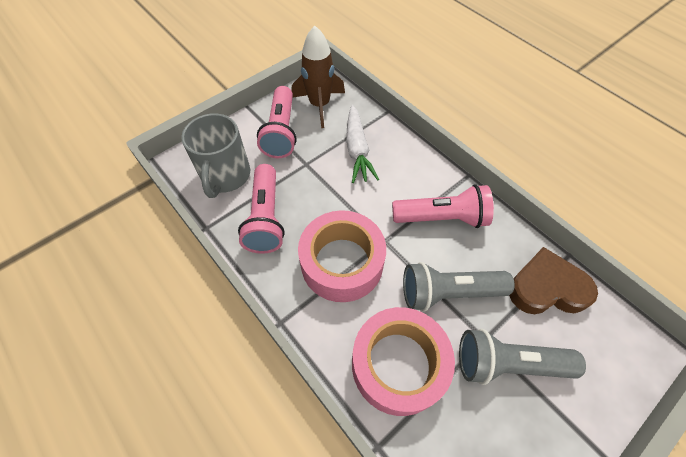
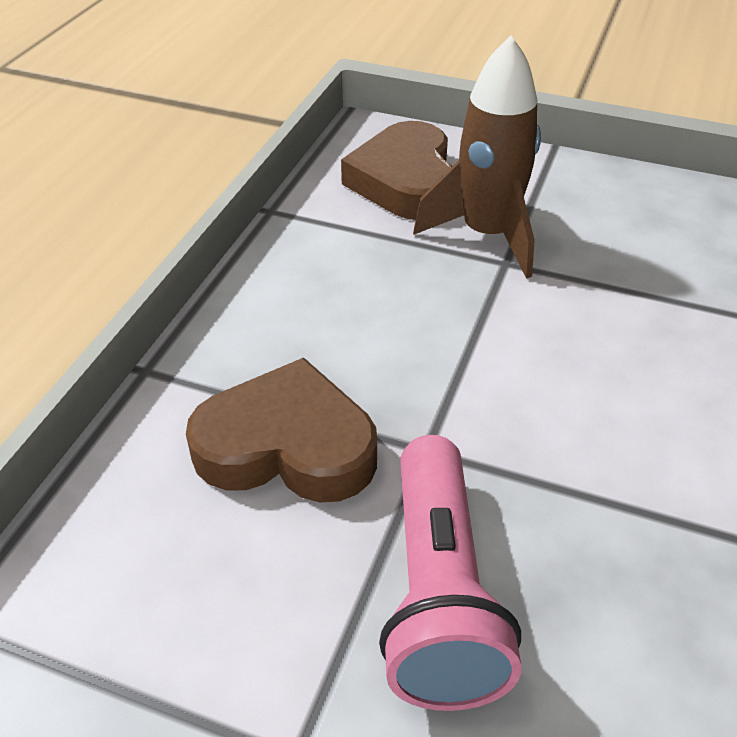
brown heart: [509,247,598,314] = 1 -> [186,358,377,503] [341,121,452,220] = 2
grey flashlight: [403,262,514,312] [459,329,586,385] = 2 -> none = 0
grey mug: [181,113,250,198] = 1 -> none = 0
pink flashlight: [238,164,285,254] [257,86,297,158] [392,184,494,228] = 3 -> [379,435,521,711] = 1
pink tape: [298,210,386,302] [352,307,455,416] = 2 -> none = 0
white carrot: [346,105,379,183] = 1 -> none = 0

